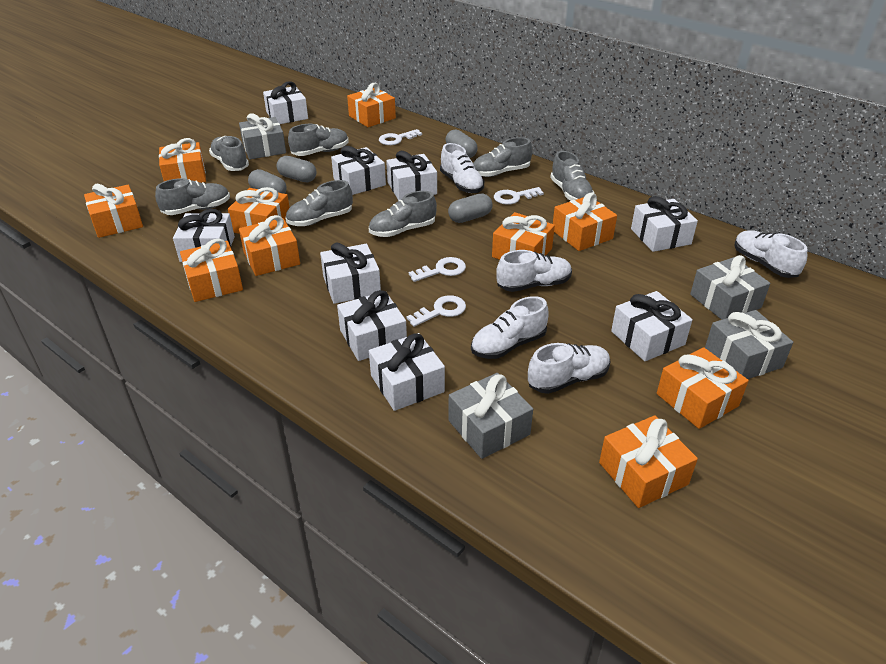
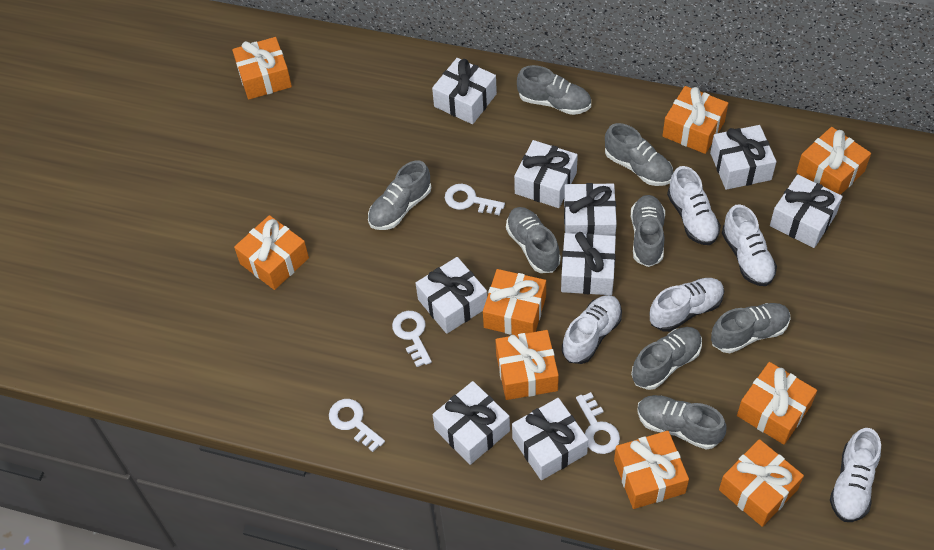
grey capsule: [248,169,287,194] [277,156,317,182] [445,130,478,158] [448,194,493,223] = 4 -> none = 0
grey gift: [239,113,286,159] [448,373,533,459] [690,255,770,320] [705,310,793,379] = 4 -> none = 0
grey shoe: [155,178,230,215] [209,136,249,171] [286,180,353,226] [288,124,348,156] [369,191,437,237] [473,137,532,177] [550,151,594,201] = 7 -> [368,160,431,230] [506,207,561,273] [517,65,591,115] [605,123,673,186] [631,195,665,267] [631,327,702,390] [637,395,727,450] [711,303,791,353] = 8
orange gift: [84,184,143,238] [159,138,206,183] [180,238,243,302] [228,187,290,234] [239,215,300,276] [347,83,396,127] [492,212,555,260] [553,192,617,251] [599,415,698,508] [657,347,749,429] = 10 -> [232,37,292,100] [234,215,309,290] [483,269,546,335] [495,330,559,400] [614,431,689,509] [663,86,728,154] [719,439,804,527] [737,362,817,445] [796,127,871,195] = 9

